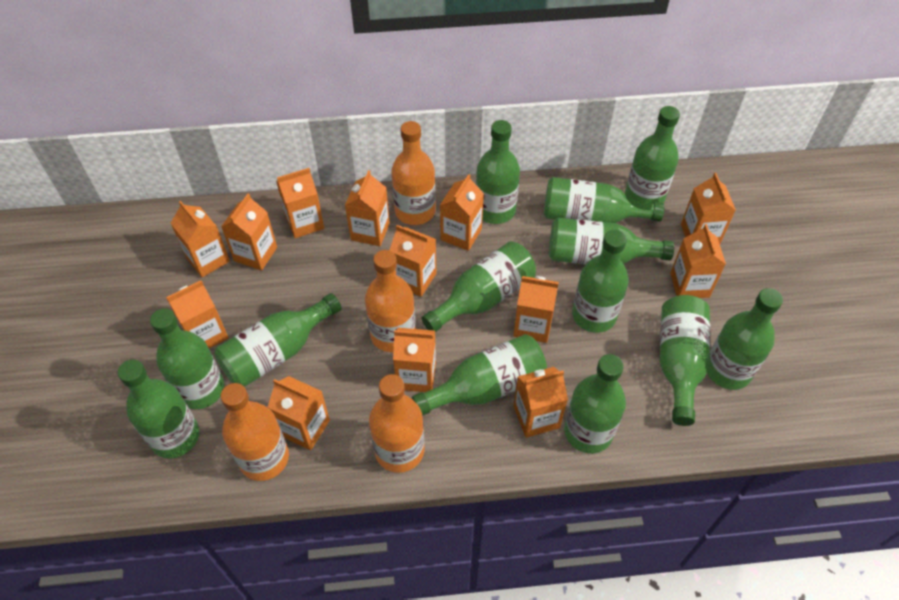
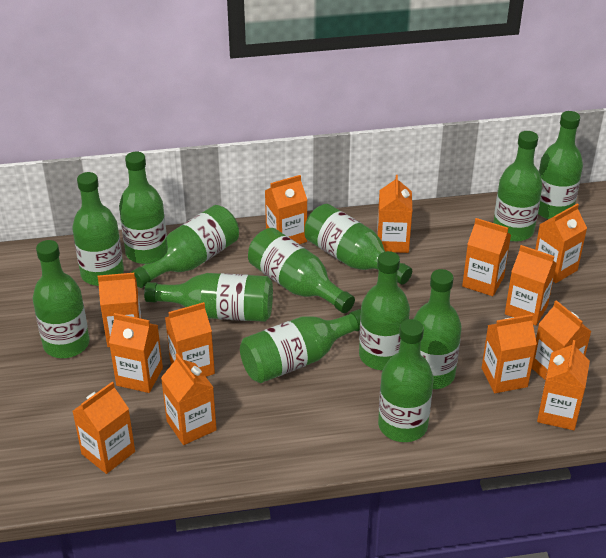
orange bottle: [221,383,289,481] [365,250,416,352] [369,374,424,473] [391,121,436,225] = 4 -> none = 0

